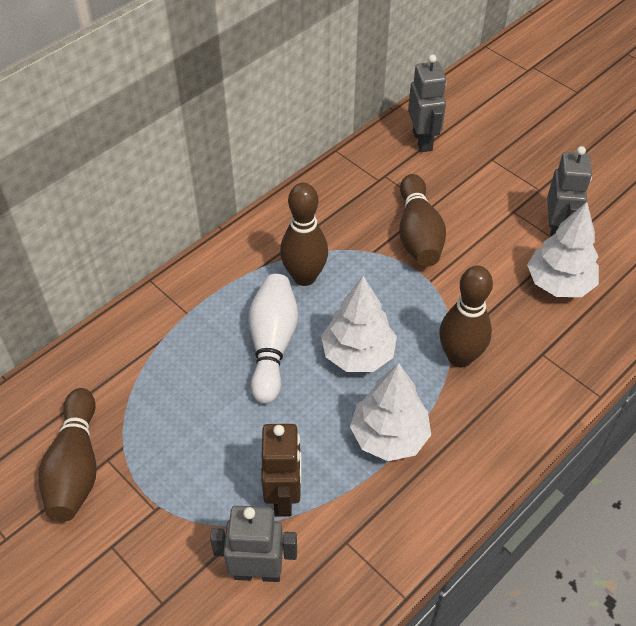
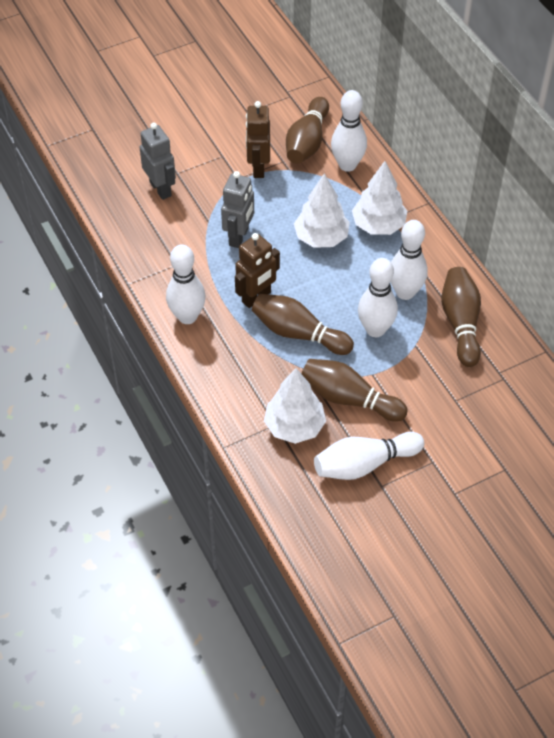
brown robot: [261,424,302,517] = 1 -> [235,233,280,308] [246,101,270,178] = 2
grey robot: [210,506,297,582] [408,55,446,152] [547,146,592,237] = 3 -> [140,123,176,200] [221,171,254,248] = 2
white bowling pin: [249,274,298,404] = 1 -> [166,244,206,324] [314,432,424,480] [331,90,367,172] [358,258,398,337] [391,220,428,300] = 5

